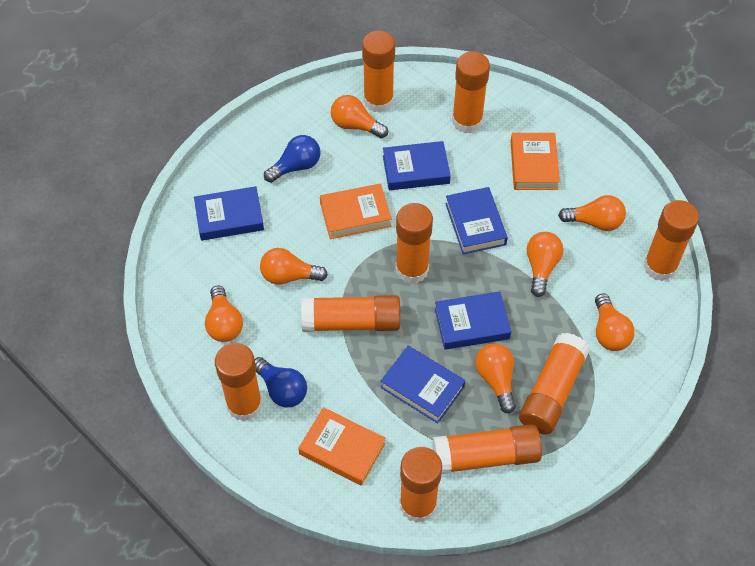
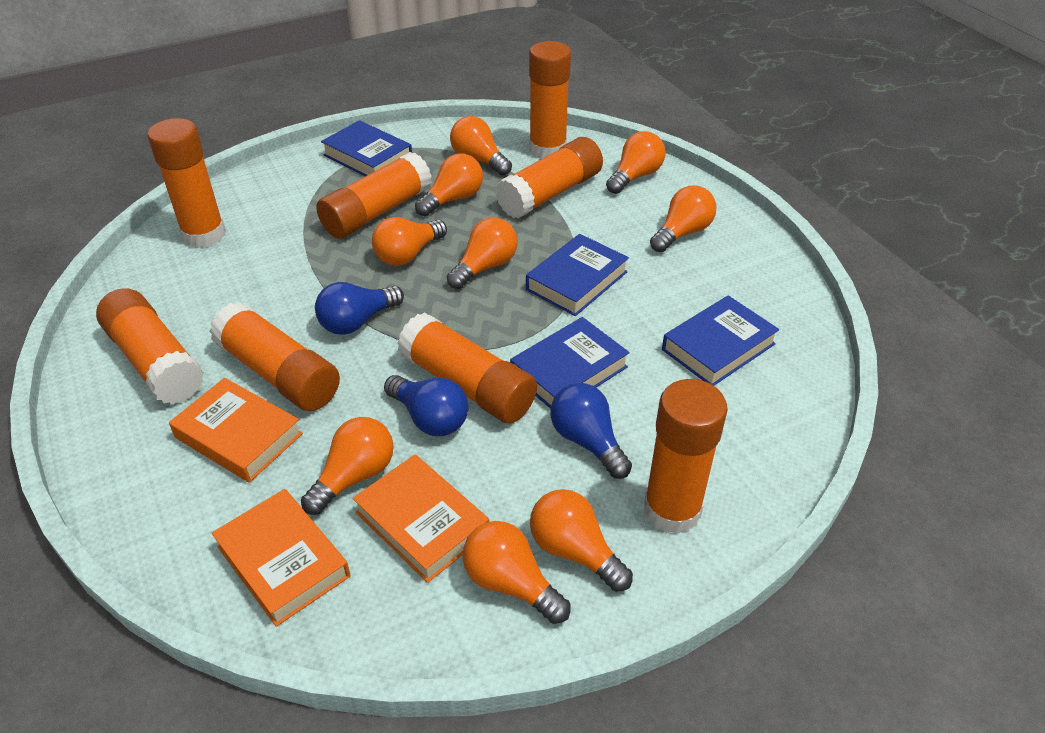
blue book: [194,186,264,241] [380,346,465,424] [383,141,451,190] [435,291,511,350] [445,187,508,254] = 5 -> [321,120,412,176] [510,317,630,409] [526,234,629,316] [662,295,779,386] = 4
blue light bulb: [255,357,307,408] [264,135,320,183] = 2 -> [315,282,404,335] [384,375,469,436] [550,383,632,479] = 3
orange glue stick: [215,343,262,421] [301,295,400,332] [362,31,395,113] [396,203,433,284] [400,447,442,523] [432,424,542,474] [452,51,490,133] [519,333,590,434] [644,200,699,281] = 9 -> [96,288,204,404] [147,118,226,248] [209,302,340,411] [316,152,432,239] [397,313,537,424] [496,137,603,219] [529,41,571,159] [644,379,728,534] = 8
orange light bulb: [205,285,243,342] [260,248,328,285] [331,95,388,138] [475,343,516,414] [527,232,564,297] [558,195,626,231] [595,293,635,351] = 7 -> [301,417,394,515] [372,217,447,266] [415,153,483,216] [447,217,518,289] [450,116,512,176] [463,521,570,624] [530,489,633,592] [606,131,665,194] [650,185,716,252] = 9

